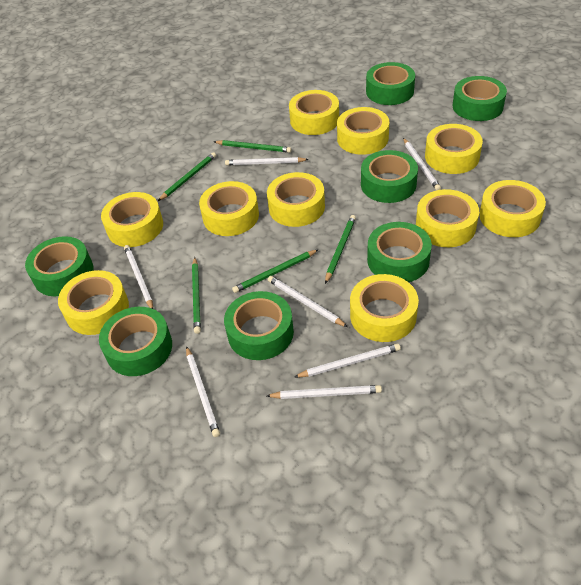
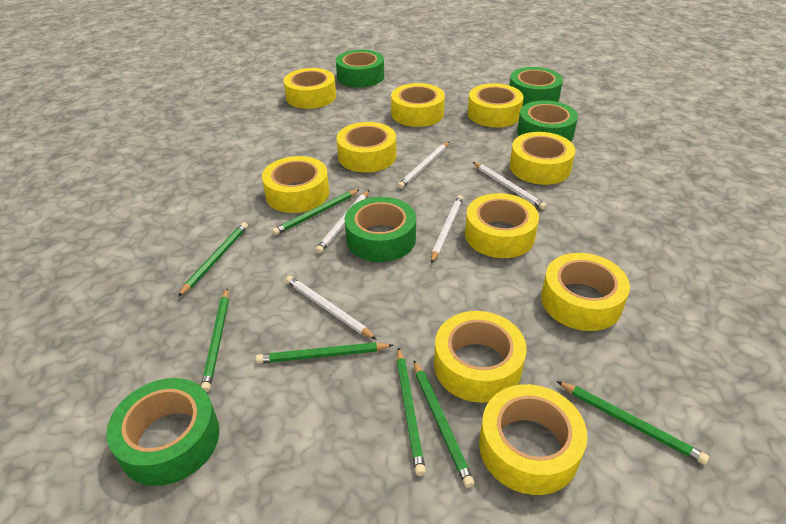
green pencil: [158,152,216,201] [192,257,201,334] [214,140,292,153] [232,249,319,293] [325,215,356,284] = 5 -> [178,222,248,297] [201,289,229,392] [256,342,394,364] [272,189,360,235] [396,347,426,476] [414,360,475,488] [557,381,709,465] = 7
green tape: [25,236,93,296] [99,307,172,376] [224,291,294,360] [361,150,418,203] [366,62,415,105] [367,222,432,282] [453,76,507,121] = 7 -> [106,378,219,486] [336,50,384,88] [345,197,416,262] [509,67,563,106] [517,100,578,142] = 5
white pencil: [124,245,153,309] [186,346,220,437] [225,157,309,165] [267,385,382,399] [268,276,348,327] [294,343,401,377] [403,138,441,190] = 7 -> [286,276,377,340] [316,190,369,254] [397,142,449,189] [431,195,463,263] [473,162,547,210] = 5

